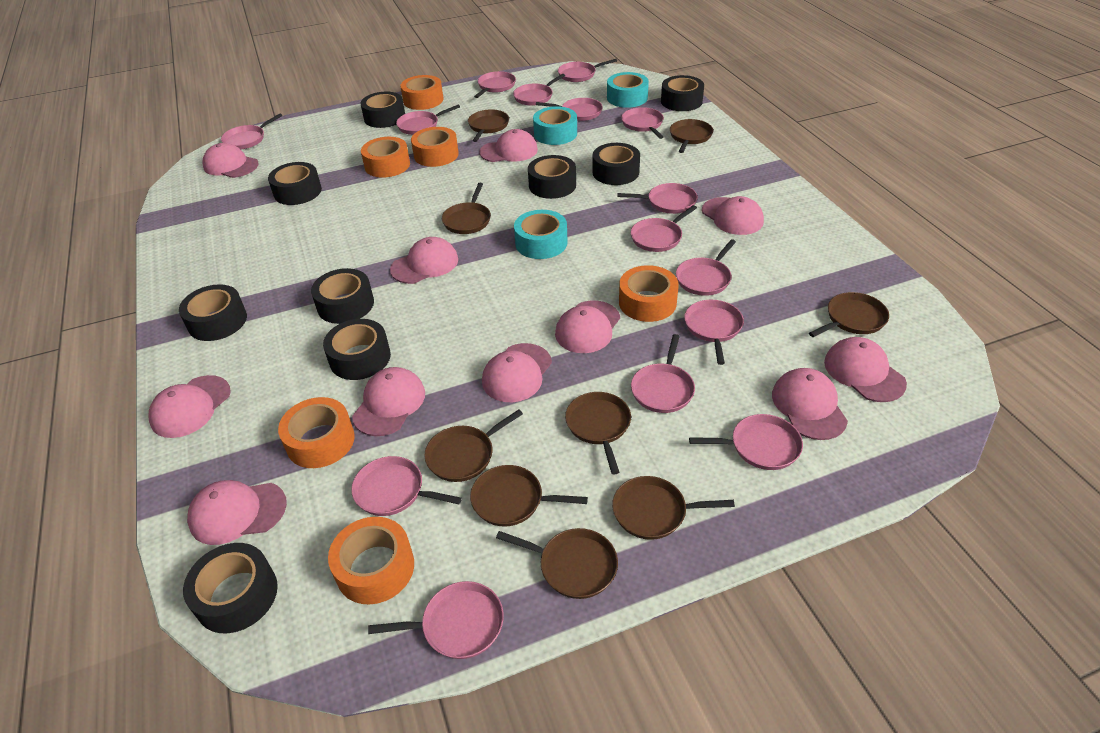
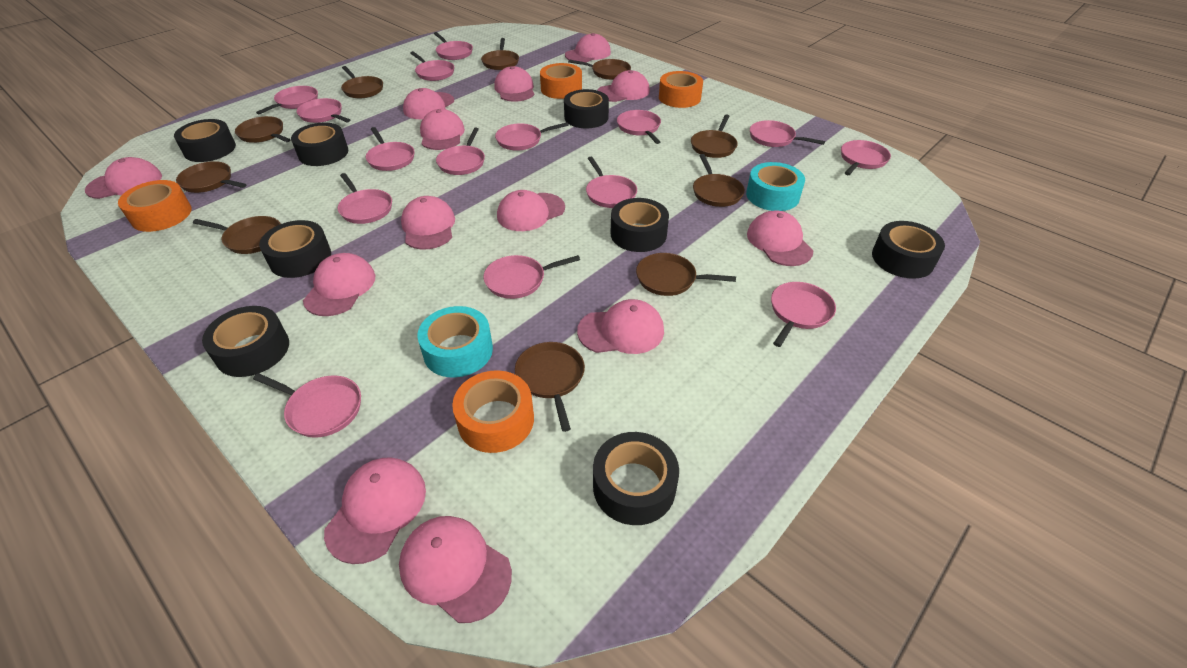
black tape: [179,284,247,341] [183,543,278,633] [268,162,322,205] [311,268,374,324] [323,319,391,380] [360,92,405,128] [528,155,576,199] [592,143,640,185] [661,75,704,111] = 9 -> [174,119,236,162] [202,306,289,377] [259,220,331,278] [291,123,348,166] [564,89,609,128] [593,432,679,525] [611,198,669,252] [872,221,945,279] = 8
brown pan: [424,409,523,482] [442,183,491,234] [468,109,509,142] [470,465,588,527] [496,528,618,599] [565,392,631,474] [612,476,735,540] [670,119,713,153] [809,292,889,337] = 9 -> [176,161,247,193] [193,216,281,254] [235,116,291,143] [341,66,383,98] [481,38,519,70] [515,342,585,432] [568,59,631,80] [636,253,736,296] [691,114,738,158] [693,154,745,207] = 10
orange tape: [278,397,355,468] [328,517,414,605] [361,137,410,178] [400,75,443,110] [411,127,459,167] [619,265,679,322] = 6 -> [118,180,192,232] [452,370,534,453] [540,63,582,99] [659,71,703,108] = 4
pink cap: [148,375,231,438] [187,480,287,545] [202,143,259,178] [352,367,425,436] [390,237,458,284] [479,129,538,162] [482,343,552,402] [555,300,620,353] [702,196,764,235] [772,368,848,440] [824,337,907,402] = 11 -> [85,157,162,199] [303,253,375,316] [324,457,426,564] [399,516,512,623] [401,196,455,250] [403,88,454,119] [420,109,465,150] [494,66,534,102] [497,190,565,231] [565,33,611,62] [577,299,664,354] [597,70,650,102] [747,210,813,266] = 13
turquoise tape: [514,210,568,259] [533,106,577,145] [607,72,649,108] = 3 -> [417,306,493,377] [746,162,805,211] = 2

